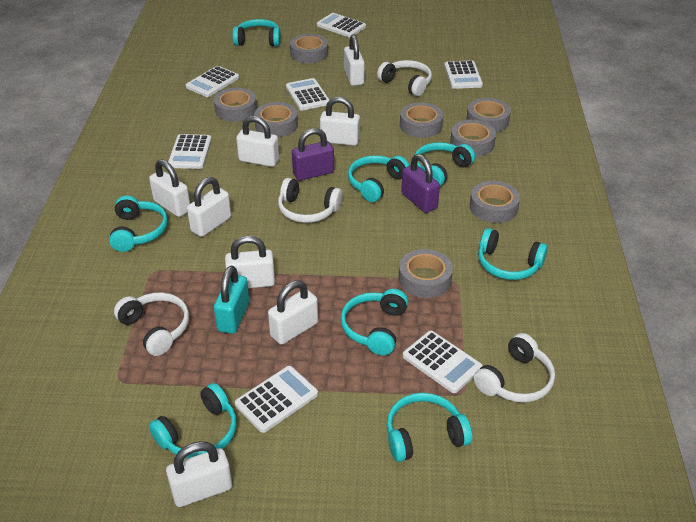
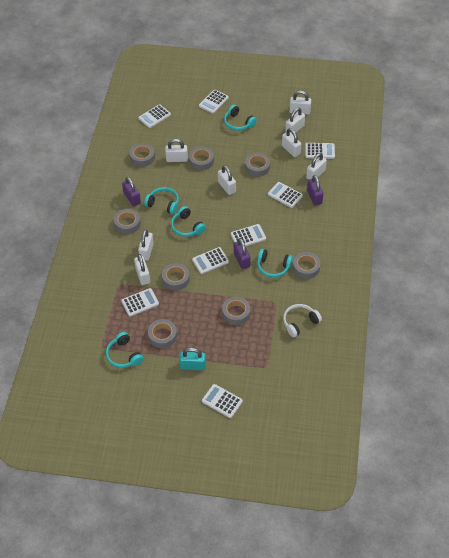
purple padlock: [292,128,334,181] [401,154,440,213] = 2 -> [122,177,141,206] [234,238,250,269] [307,175,323,206] = 3
turquoise headphones: [109,195,168,252] [149,383,237,458] [232,19,281,46] [341,289,408,355] [348,155,410,202] [387,393,472,462] [415,142,475,186] [478,228,548,280] = 8 -> [106,332,144,368] [144,187,179,214] [171,206,206,237] [224,105,257,131] [257,249,293,278] = 5
white calculator: [168,134,212,169] [186,66,239,97] [235,366,318,433] [286,78,329,110] [317,13,366,38] [403,331,483,393] [444,60,483,89] = 7 -> [121,288,159,317] [138,104,171,128] [192,247,229,274] [199,90,229,114] [202,384,243,418] [231,224,266,247] [268,182,303,208] [305,143,335,159] = 8
white headphones: [114,292,189,356] [278,178,343,223] [377,60,432,96] [474,333,555,403] = 4 -> [283,304,322,337] = 1

